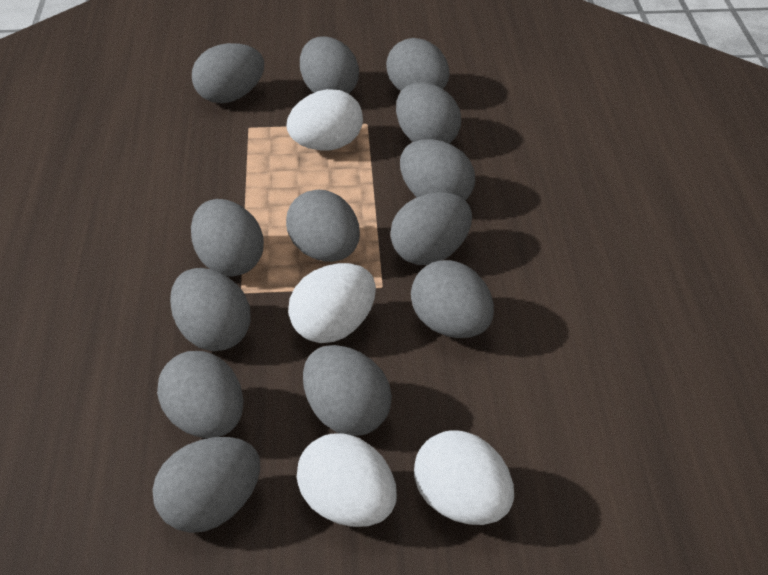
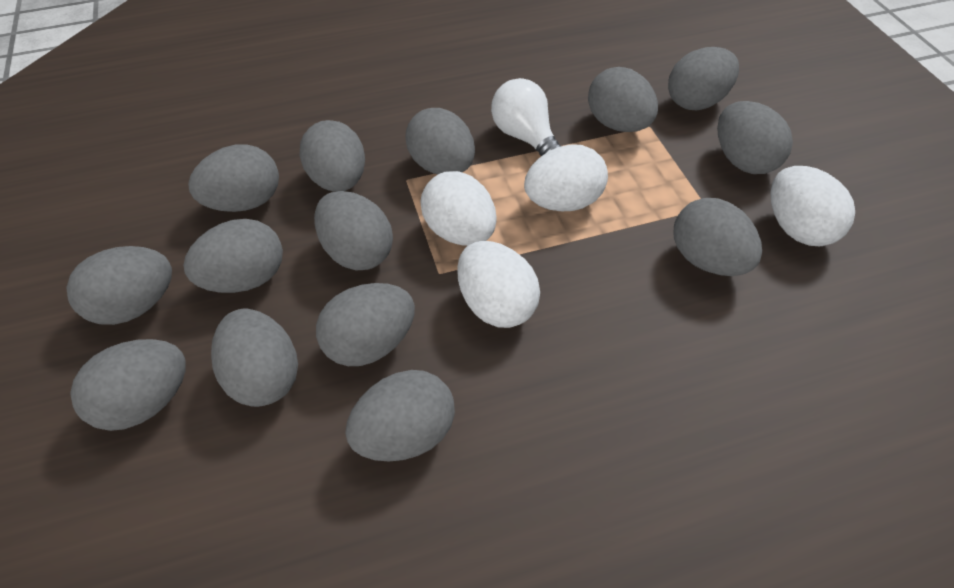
grey egg: [152,437,260,533] [157,351,243,438] [170,268,251,351] [191,199,264,276] [192,43,264,103] [286,189,360,262] [300,37,359,94] [303,345,392,436] [386,38,449,91] [390,192,472,265] [396,82,461,143] [400,139,475,201] [411,260,494,338] = 13 -> [66,246,172,325] [71,339,186,431] [183,219,283,293] [188,144,279,212] [211,309,298,407] [299,120,365,192] [314,191,393,270] [316,283,415,366] [345,370,455,462] [405,108,475,175] [588,67,658,132] [668,47,739,110] [674,198,762,276] [717,101,793,174] = 14
white light bulb: none = 0 -> [491,78,561,156] = 1

